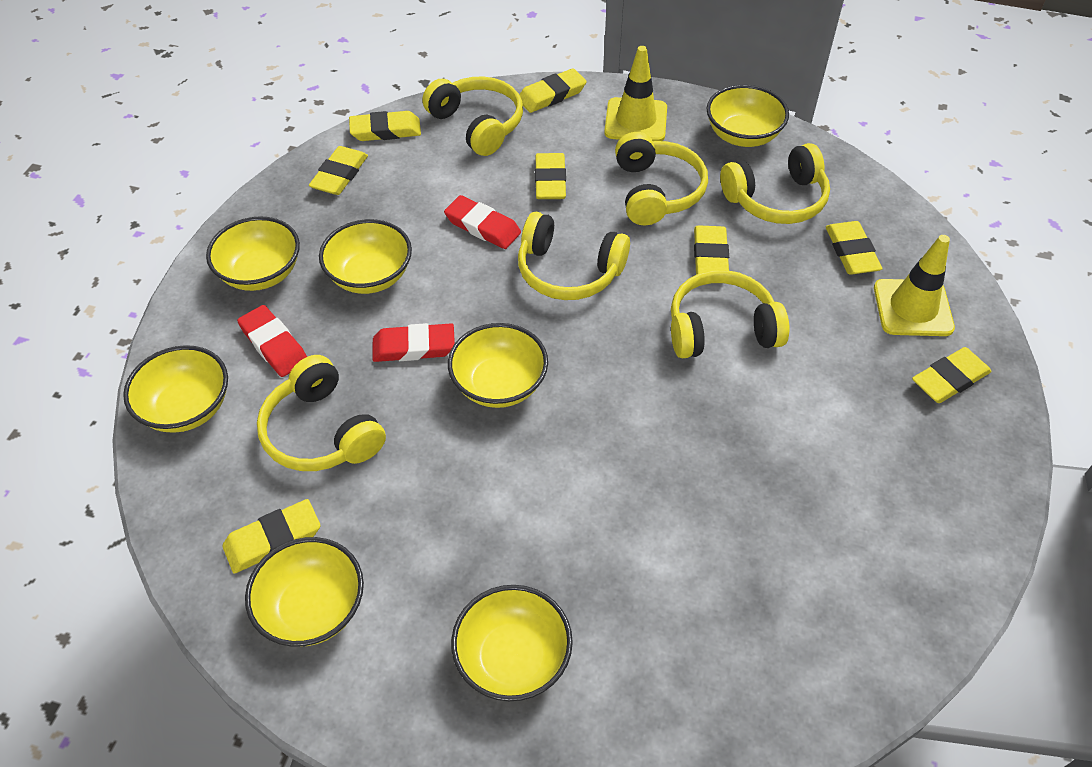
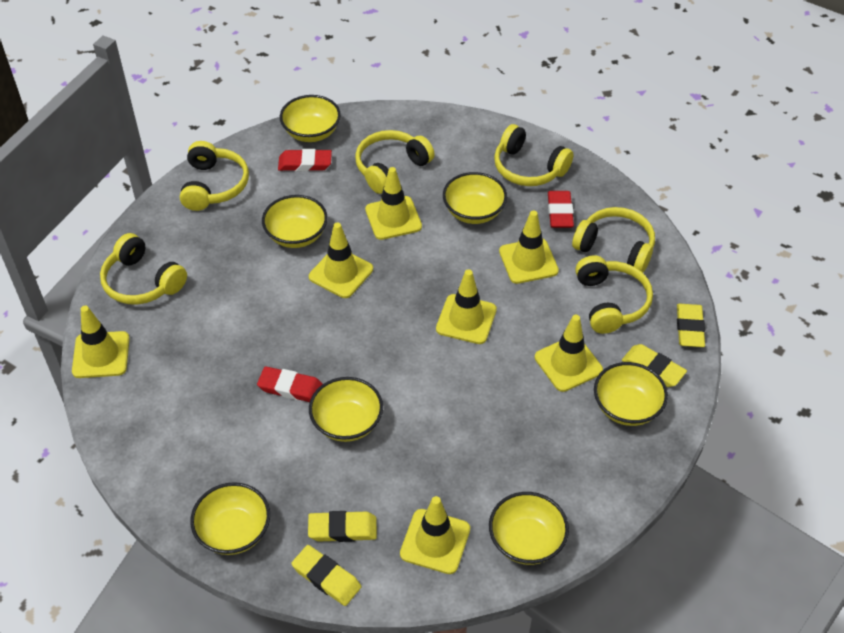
yellow eraser: [223,499,320,574] [309,146,368,195] [349,111,421,141] [520,68,587,113] [535,153,566,199] [694,225,729,275] [826,221,883,275] [912,347,992,403] = 8 -> [291,545,361,606] [308,511,377,542] [622,344,687,387] [677,304,705,347] = 4
yellow traffic cone: [604,46,667,141] [874,235,955,336] = 2 -> [72,306,130,378] [309,223,373,298] [365,167,422,240] [400,496,470,574] [436,269,497,344] [499,210,559,284] [535,315,603,392] = 7

